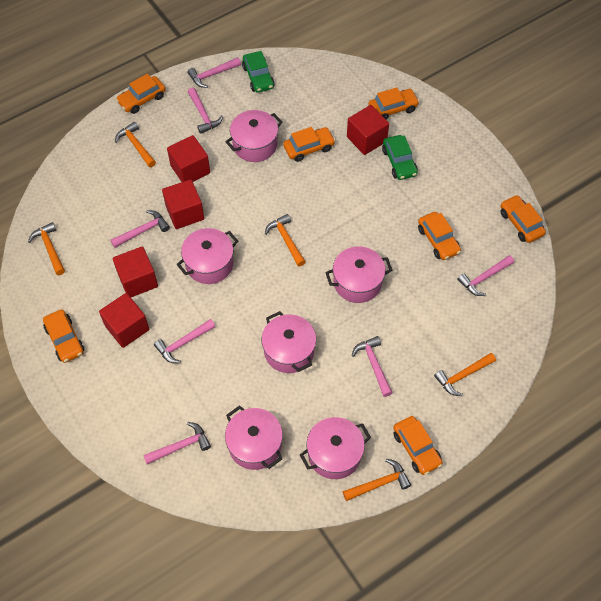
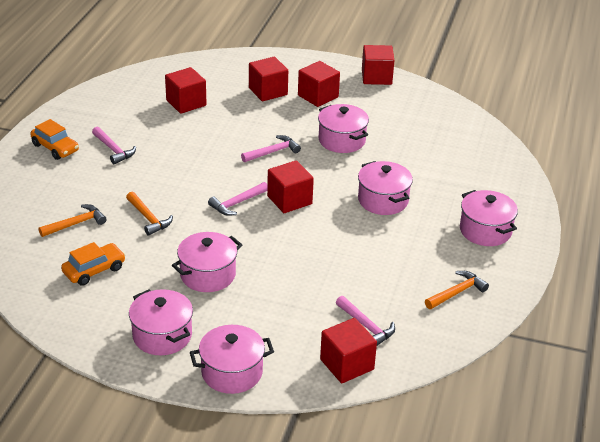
green car: [242,51,275,93] [382,135,418,180] = 2 -> none = 0
orange car: [43,309,84,363] [116,74,166,114] [283,127,335,162] [368,87,420,120] [393,416,443,475] [418,212,461,260] [500,195,546,243] = 7 -> [30,119,79,160] [61,242,126,286] = 2
orange hammer: [28,222,65,275] [115,122,156,167] [265,214,306,266] [343,459,411,501] [434,353,496,396] = 5 -> [38,204,106,237] [126,192,173,236] [425,271,489,309] = 3
pink hammer: [110,210,170,248] [143,422,211,464] [154,319,215,363] [187,57,241,88] [188,88,223,134] [351,336,393,397] [457,255,514,296] = 7 -> [92,127,136,164] [208,182,267,216] [241,135,301,162] [336,296,395,346] = 4
red cube: [99,293,149,348] [113,246,158,297] [162,179,204,229] [167,135,210,182] [347,105,389,155] = 5 -> [165,67,207,114] [249,57,288,101] [267,160,314,213] [298,61,340,107] [320,318,377,383] [362,45,395,85] = 6

